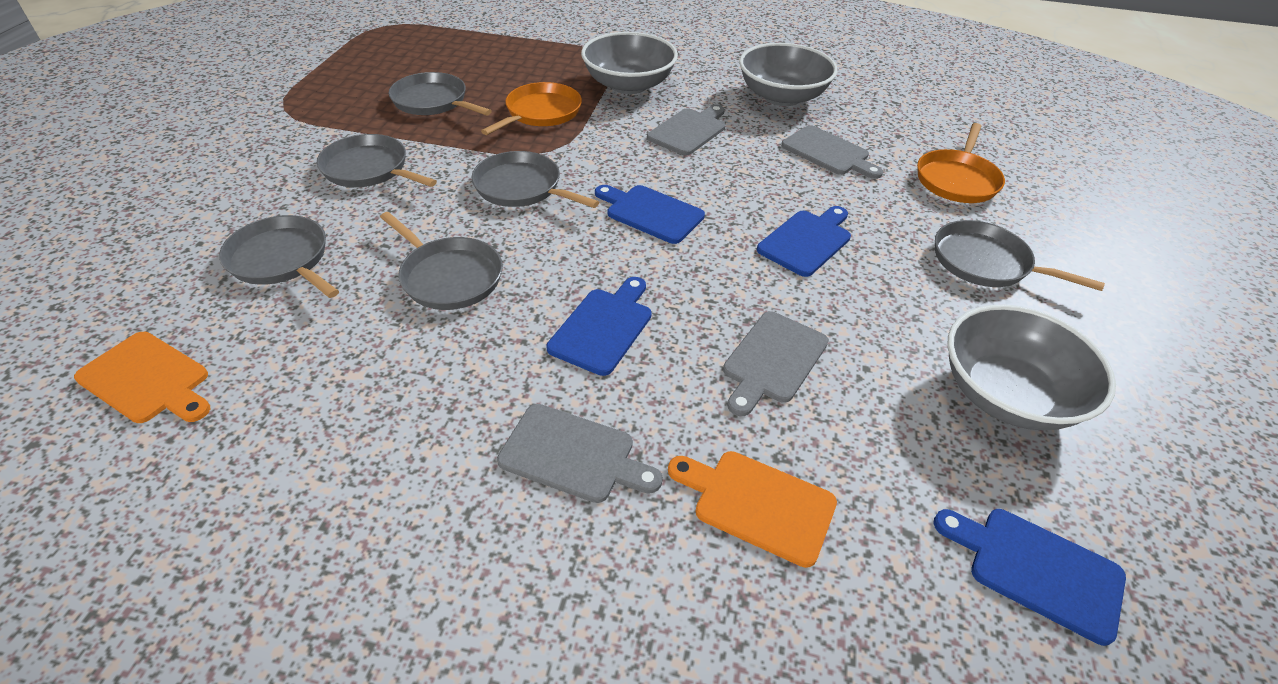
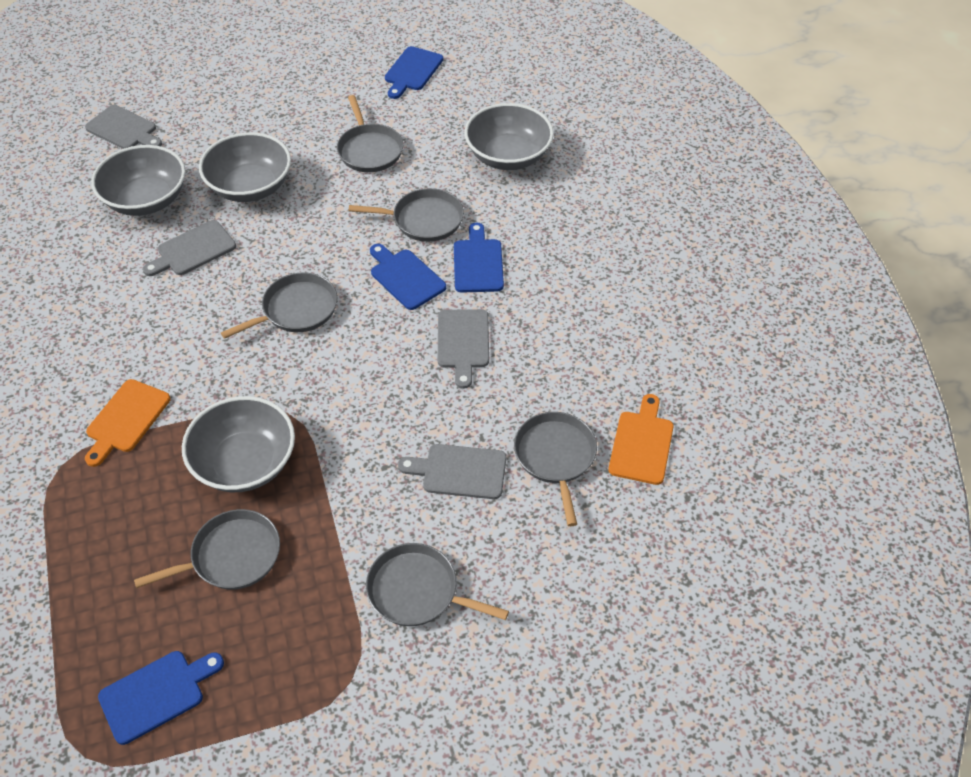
grey bowl: [581,32,678,94] [739,43,838,106] [948,305,1116,430] = 3 -> [91,145,186,216] [182,396,295,492] [199,132,291,202] [464,103,554,170] = 4
orange pan: [481,82,582,135] [917,123,1005,203] = 2 -> none = 0

